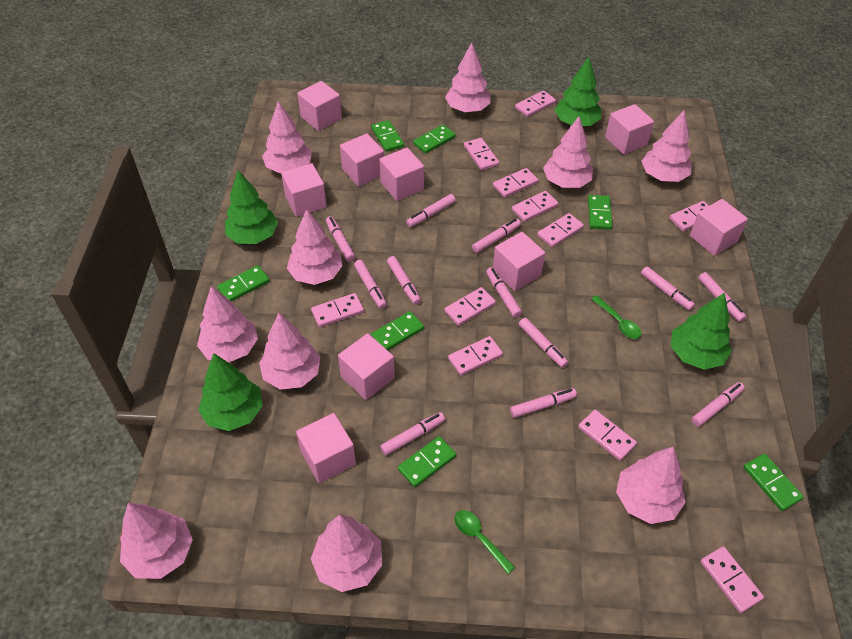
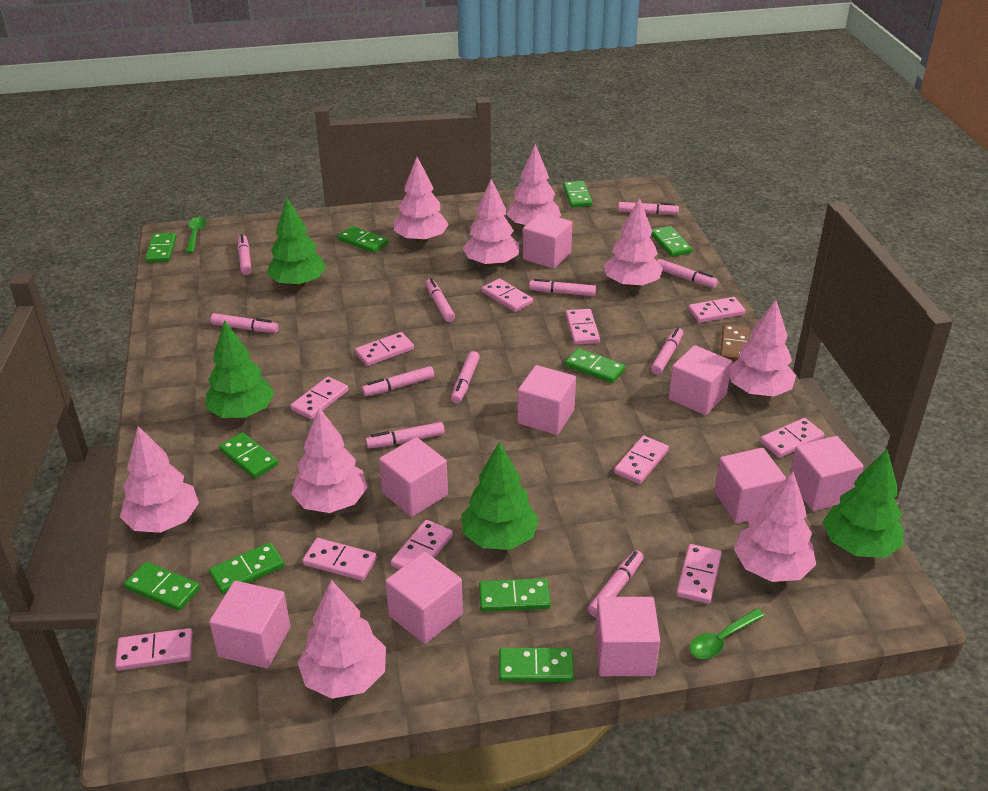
brown domino: none = 0 -> [720,324,750,361] = 1
green domino: [217,265,270,301] [371,120,404,152] [371,311,424,350] [398,436,456,487] [413,125,456,154] [588,195,613,230] [743,453,804,511] = 7 -> [124,562,200,611] [145,233,177,262] [209,542,284,594] [219,432,278,478] [338,226,388,253] [479,578,551,612] [499,648,574,682] [563,181,592,207] [565,348,625,383] [651,226,692,257] = 10
pink marker: [326,216,355,262] [354,260,387,309] [380,412,445,455] [387,256,421,305] [406,194,456,227] [472,219,521,253] [486,267,522,318] [510,388,577,418] [519,318,569,368] [641,266,695,310] [691,382,745,427] [698,272,746,322] = 12 -> [210,313,279,333] [238,234,252,275] [362,366,434,396] [365,422,445,448] [426,278,455,322] [451,351,480,404] [529,279,596,296] [588,550,643,618] [618,202,679,215] [651,327,683,375] [657,259,718,288] = 11
pink tree: [120,503,193,579] [197,286,258,363] [259,313,321,390] [262,101,312,173] [287,209,343,285] [311,515,382,592] [445,42,491,112] [543,116,593,188] [616,446,686,524] [642,110,692,182] = 10 -> [120,426,199,533] [291,407,368,513] [298,580,386,699] [394,157,449,243] [463,179,519,267] [506,144,561,225] [604,198,663,288] [730,300,796,397] [734,472,816,582] = 9

